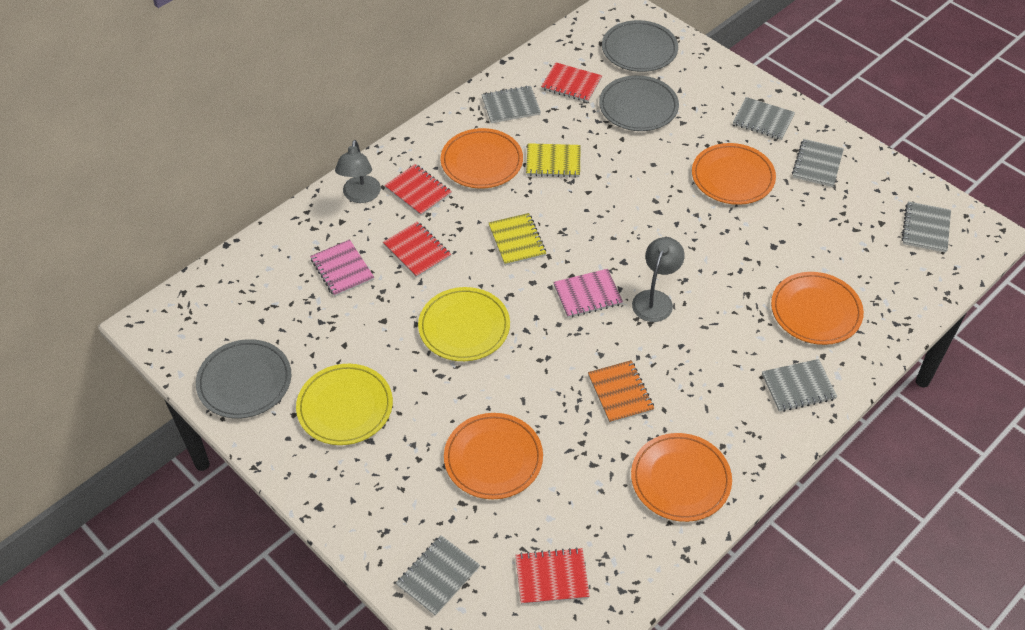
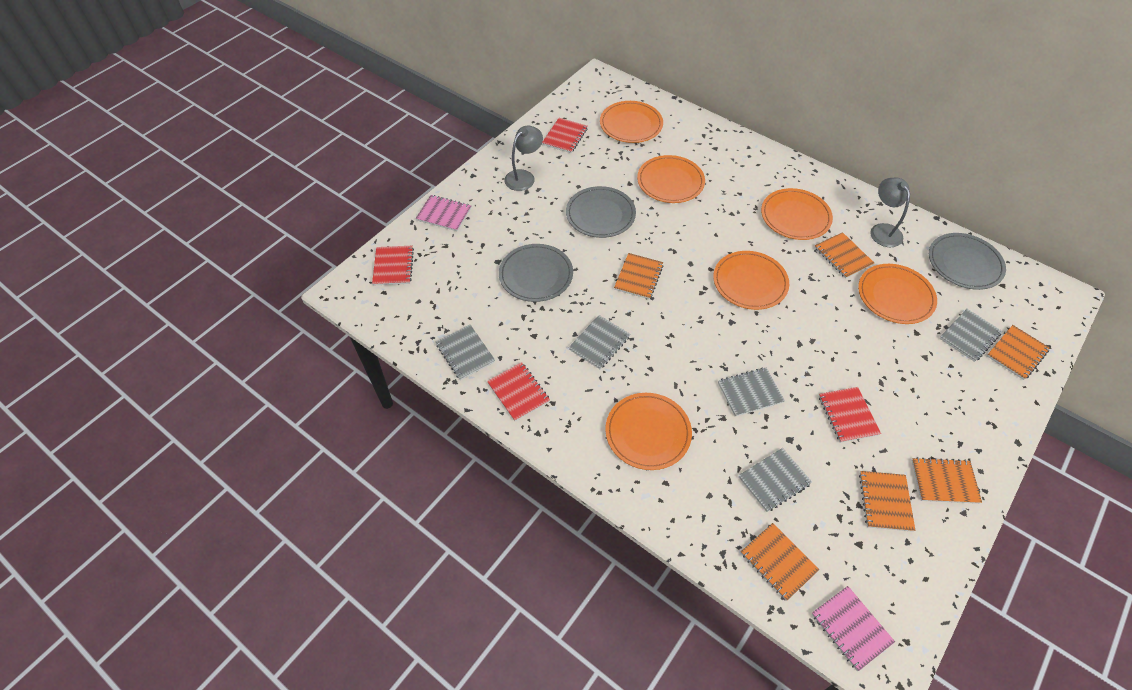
grey notebook: [396,535,480,616] [482,85,541,123] [733,97,795,140] [762,359,837,412] [792,139,844,187] [902,201,951,253] = 6 -> [436,325,495,380] [568,315,630,369] [718,368,785,417] [738,448,812,512] [940,309,1002,362] = 5
orange notebook: [588,360,654,423] = 1 -> [614,253,664,299] [741,523,819,601] [815,232,874,279] [859,471,915,532] [912,457,982,504] [987,325,1050,380] = 6
orange plate: [441,128,523,188] [444,413,543,499] [631,433,732,522] [692,143,776,205] [771,272,864,345] = 5 -> [600,101,663,143] [605,393,692,470] [637,155,705,203] [713,251,789,310] [761,188,833,240] [858,264,937,324] = 6
yellow notebook: [489,213,546,266] [526,143,581,177] = 2 -> none = 0
yellow plate: [296,364,393,445] [418,287,510,361] = 2 -> none = 0

